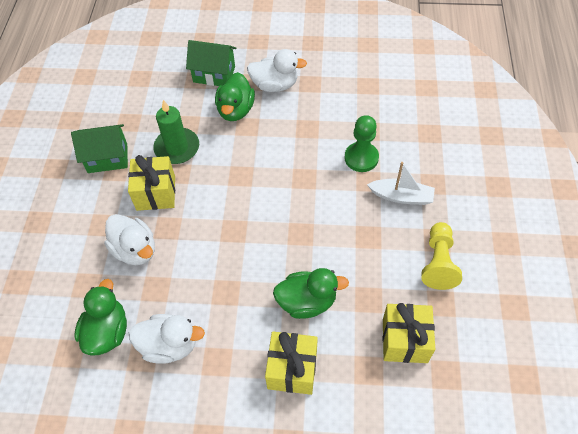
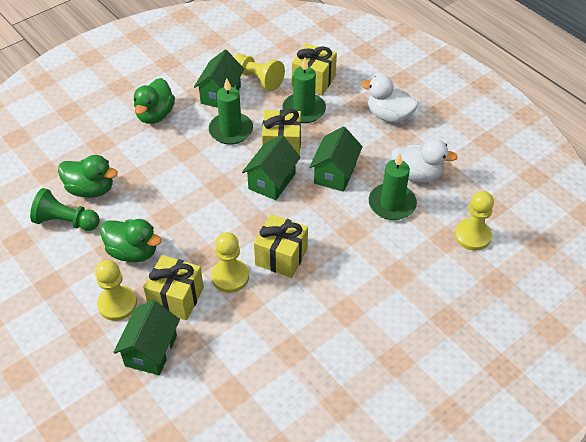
green candle: [153,100,199,164] = 1 -> [209,78,253,145] [282,58,326,123] [369,153,417,220] = 3
green house: [71,124,128,173] [186,40,236,86] = 2 -> [113,300,180,375] [194,50,244,108] [242,135,301,200] [309,126,363,192] = 4
white boat: [367,162,435,205] = 1 -> none = 0
white duck: [104,214,155,265] [129,314,205,364] [247,49,307,92] = 3 -> [361,75,418,123] [391,139,458,182] = 2
yellow gift: [128,155,175,211] [265,332,318,395] [382,303,435,363] = 3 -> [143,255,204,320] [254,214,308,278] [262,109,301,156] [292,43,337,96] = 4
yellow pawn: [421,222,462,290] = 1 -> [95,260,137,321] [211,232,249,293] [234,54,285,91] [455,191,494,251] = 4

